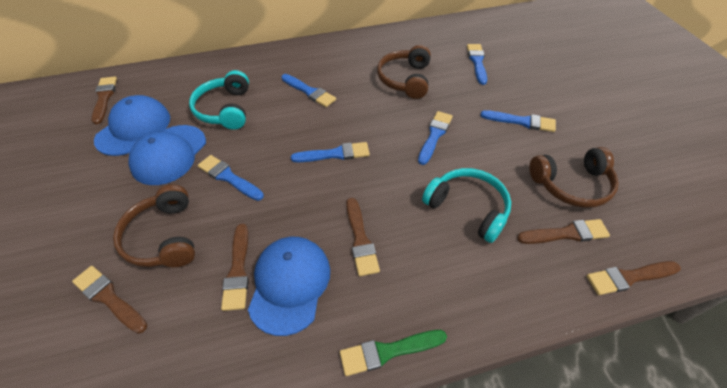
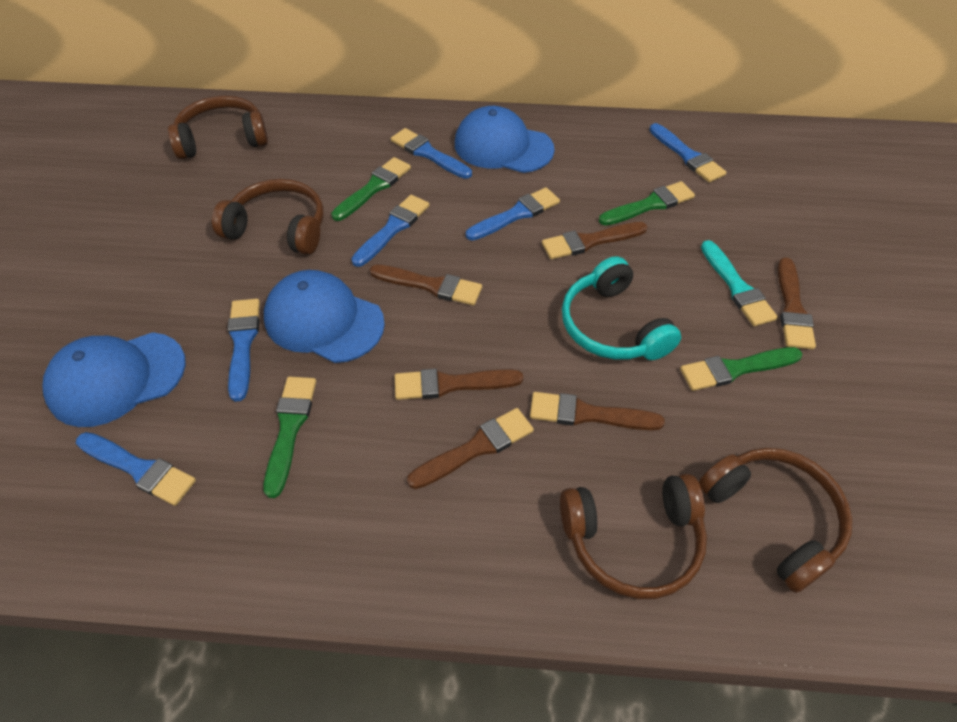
brown headphones: [113,185,195,267] [377,45,431,99] [529,147,619,208] = 3 -> [168,96,268,159] [212,179,323,255] [560,474,707,599] [699,448,852,593] = 4
green brush: [340,330,447,376] = 1 -> [264,377,316,498] [331,157,411,221] [599,181,695,226] [680,347,802,391] = 4
turquoise brush: none = 0 -> [701,240,778,326] = 1
turquoise headphones: [189,70,249,130] [422,168,511,243] = 2 -> [562,256,681,360] = 1

